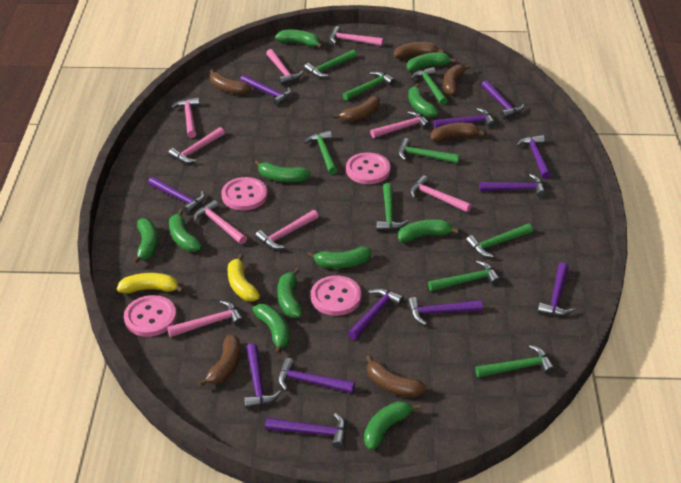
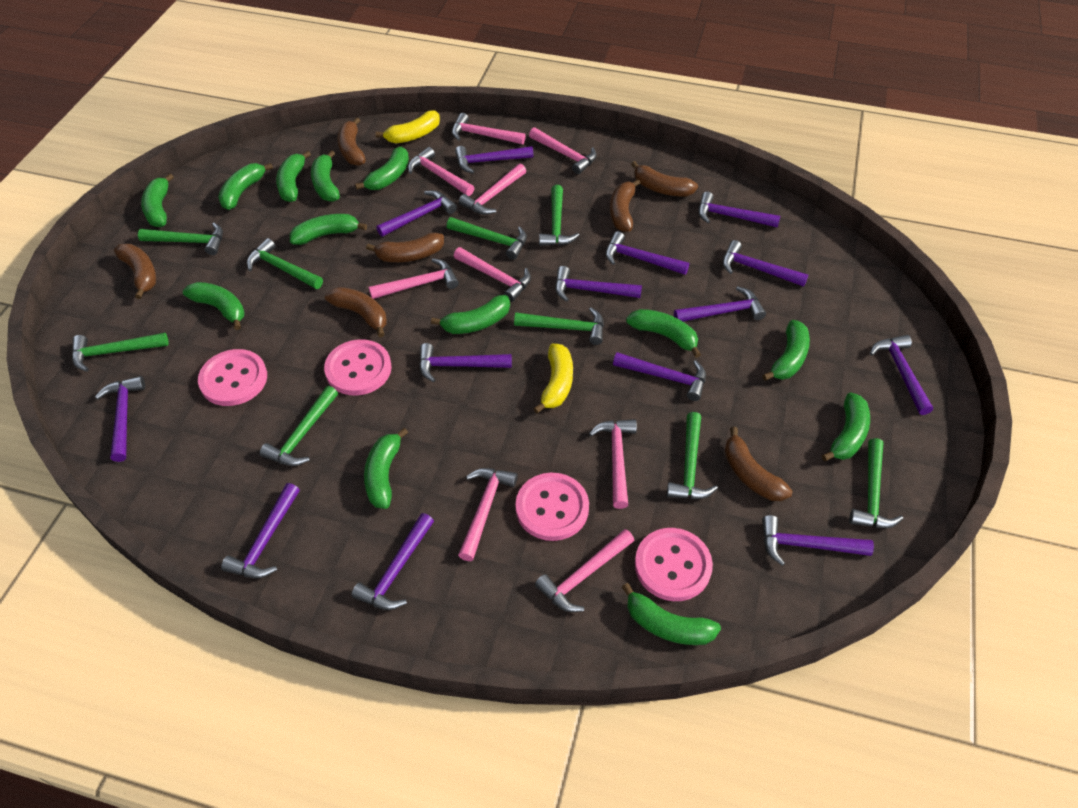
green banana: [133,218,158,264] [169,209,202,252] [252,304,290,355] [255,160,311,182] [275,30,323,48] [277,268,302,318] [307,246,371,268] [364,401,421,450] [398,219,459,242] [407,52,456,72] [408,84,439,117] = 11 -> [141,173,174,227] [183,282,245,330] [218,163,273,210] [276,151,311,202] [290,214,367,245] [311,150,340,202] [355,147,409,190] [364,428,408,509] [431,295,510,334] [622,583,721,645] [626,309,701,358] [762,320,810,381] [822,392,870,461] = 13
purple hammer: [148,177,205,214] [240,75,291,106] [244,343,281,409] [265,413,346,449] [278,358,355,393] [348,288,404,340] [408,297,483,325] [434,108,496,128] [479,174,546,198] [482,80,524,119] [516,135,551,179] [538,262,575,316] = 12 -> [95,376,145,462] [221,483,300,578] [351,513,434,610] [376,190,457,237] [419,343,512,382] [455,146,534,173] [555,266,642,302] [606,231,689,275] [613,352,706,401] [674,286,766,322] [698,192,780,228] [723,240,808,287] [762,515,874,566] [870,335,933,415] = 14

